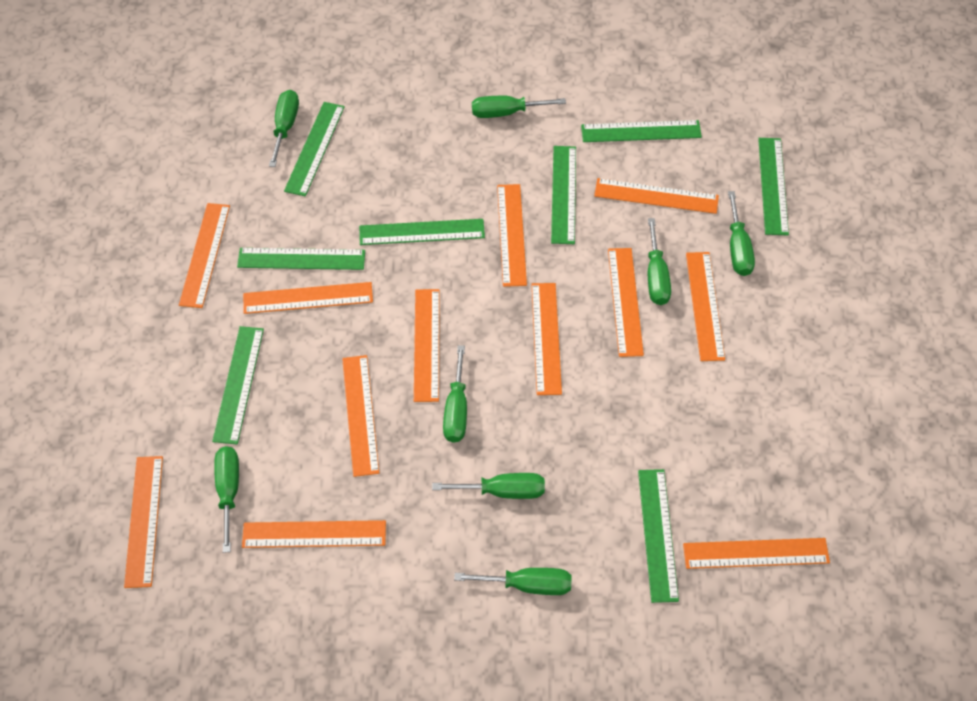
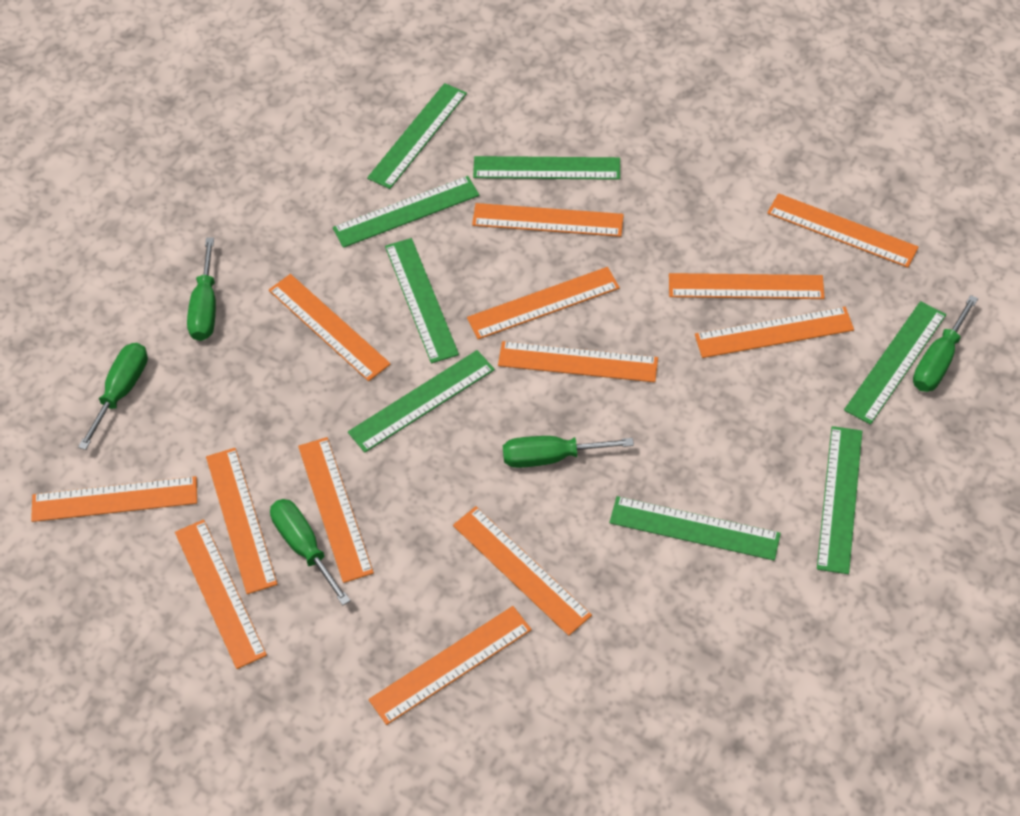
green screwdriver: [214,446,239,553] [269,90,299,167] [432,473,545,499] [443,345,467,443] [454,568,572,595] [472,96,566,118] [648,218,671,305] [728,191,755,276] = 8 -> [78,343,148,450] [187,237,216,341] [270,499,351,605] [503,436,634,468] [913,295,978,392] = 5
orange ruler: [124,456,163,588] [179,203,230,308] [242,520,386,548] [243,282,373,314] [342,355,379,477] [414,289,440,402] [497,184,527,287] [532,283,562,395] [594,178,719,214] [608,248,644,357] [683,538,830,569] [686,252,725,361] = 12 -> [31,476,197,522] [175,519,267,669] [206,448,277,594] [269,274,391,381] [298,437,374,583] [369,606,532,725] [453,506,592,636] [467,267,620,339] [472,203,624,237] [498,341,658,382] [669,273,825,299] [695,307,854,358] [767,193,919,268] = 13

